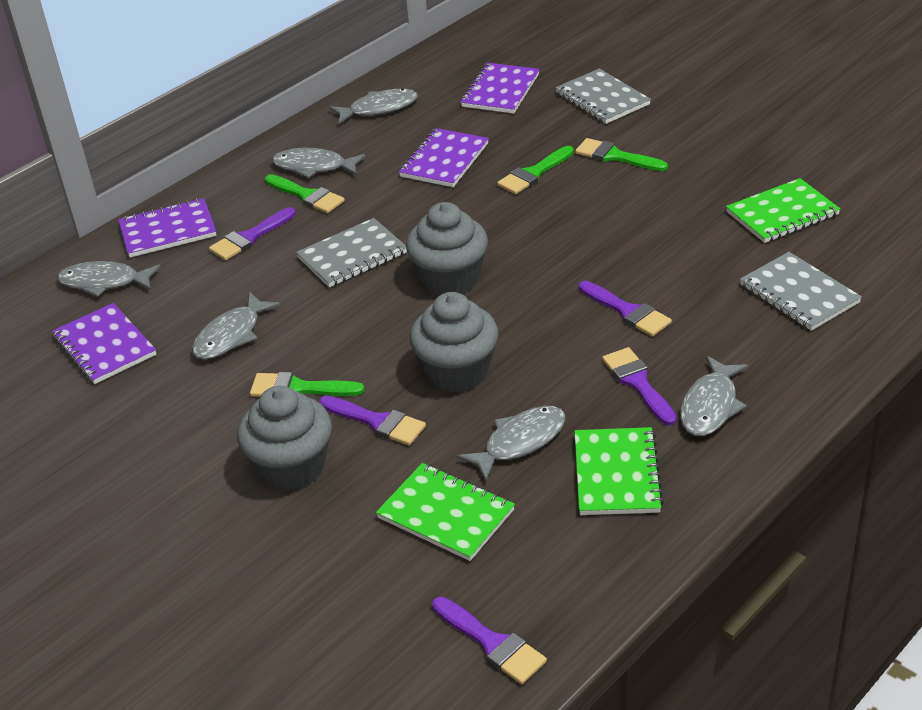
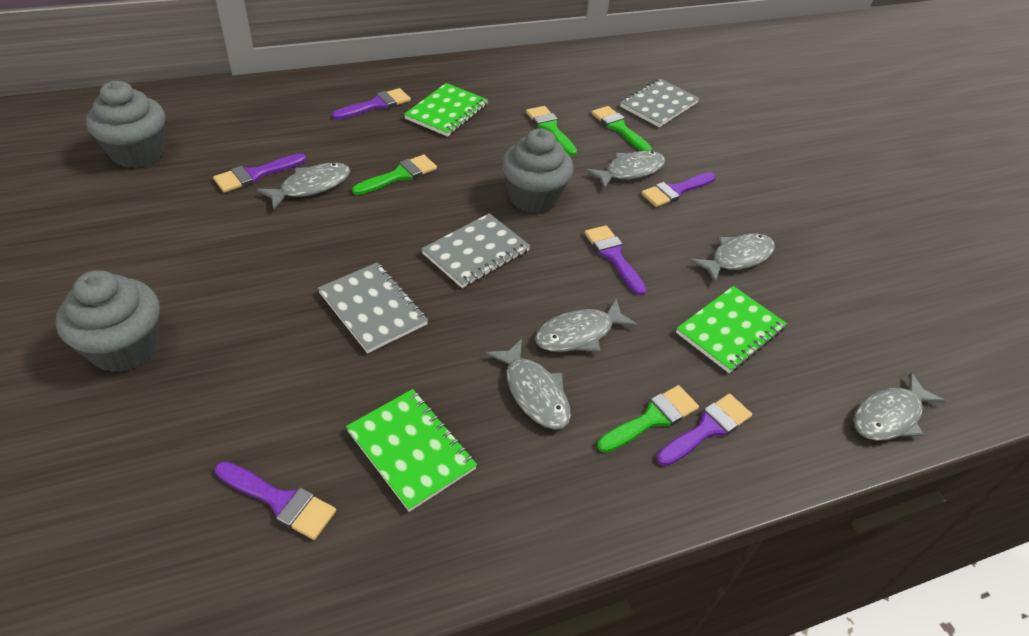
purple brush: [209,207,296,260] [319,396,426,445] [432,596,547,684] [579,281,672,337] [602,347,677,426] = 5 -> [213,153,306,193] [215,461,336,540] [332,88,411,120] [585,225,647,296] [641,172,716,207] [656,394,752,466] = 6
purple notebook: [52,303,157,384] [118,198,217,258] [399,128,489,187] [461,63,540,114] = 4 -> none = 0

